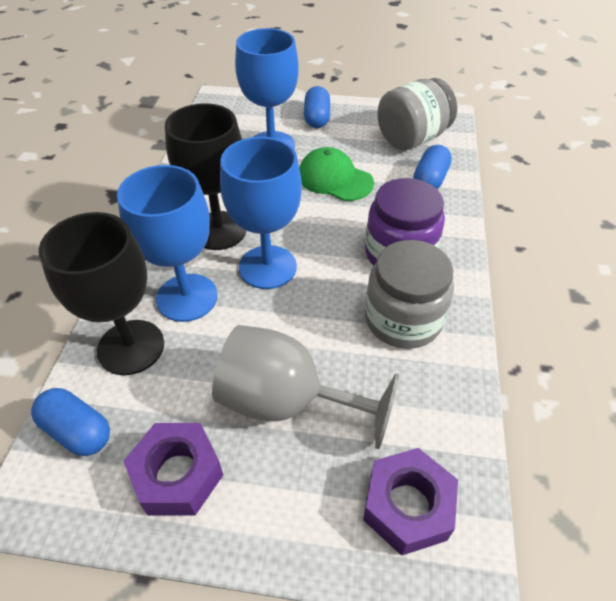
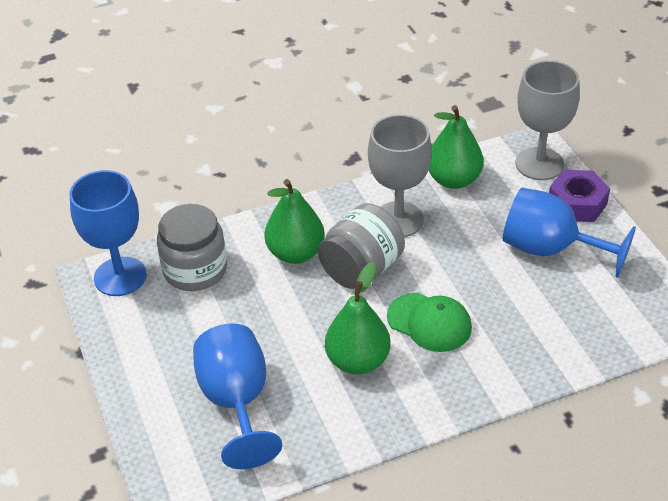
black goblet: [39,212,164,375] [165,103,246,250] = 2 -> none = 0
blue capsule: [31,388,110,456] [304,86,330,128] [414,145,452,189] = 3 -> none = 0
green pear: none = 0 -> [264,179,325,264] [325,262,391,374] [429,105,484,189] = 3
grey goblet: [212,325,399,449] = 1 -> [368,114,432,237] [515,61,580,180] = 2
purple jar: [365,178,445,266] = 1 -> none = 0
purple nut: [124,423,223,515] [363,448,458,556] = 2 -> [549,170,610,222] = 1

